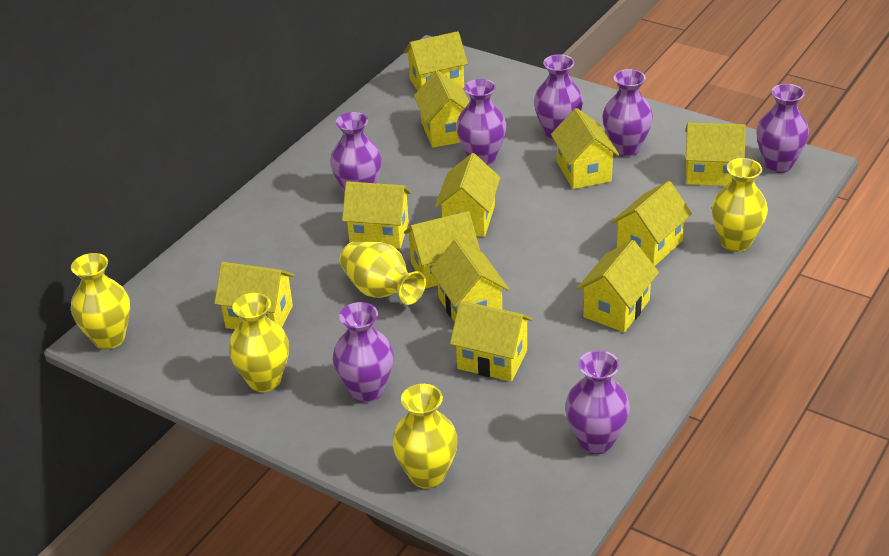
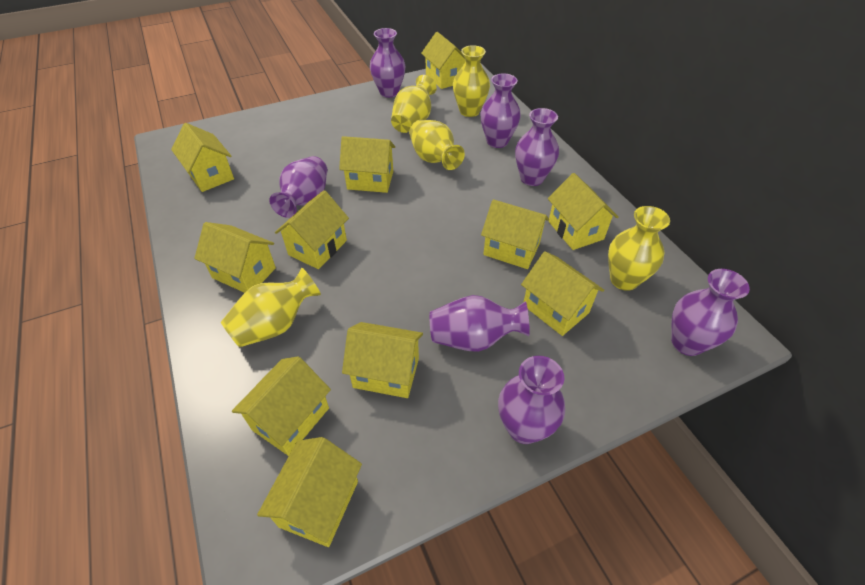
yellow house: [214,262,294,329] [342,181,411,249] [404,31,468,91] [404,211,480,289] [414,70,469,147] [430,239,509,322] [435,153,501,237] [450,301,533,382] [551,108,619,189] [577,240,659,332] [611,181,692,266] [685,122,746,186] = 12 -> [171,123,234,192] [194,222,276,293] [232,356,331,456] [257,437,362,547] [275,190,349,269] [339,136,395,193] [342,322,423,398] [421,32,465,89] [481,199,549,269] [521,251,604,336] [548,173,619,250] = 11

